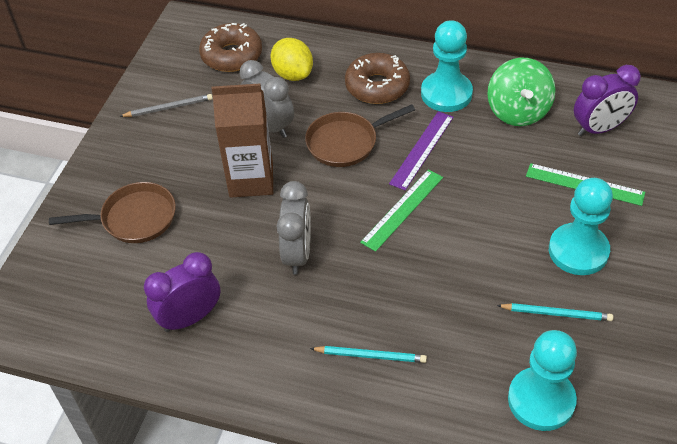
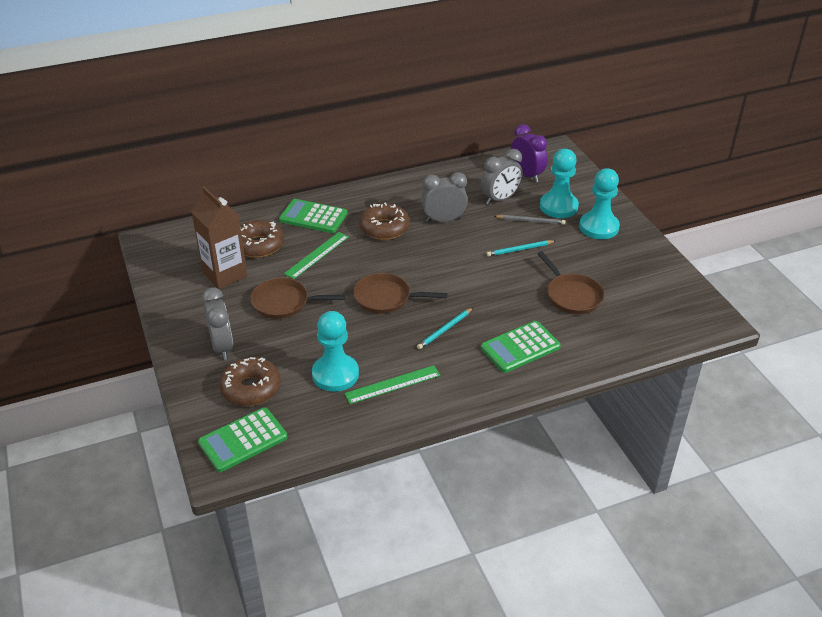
brown donut: [199,23,262,72] [345,53,410,104] = 2 -> [219,357,281,406] [240,220,284,258] [359,203,410,240] = 3
brown pan: [49,182,176,243] [305,104,415,167] = 2 -> [251,278,345,319] [353,273,447,314] [538,251,604,314] = 3
green calculator: none = 0 -> [198,407,288,472] [279,199,347,233] [481,321,561,373] = 3
green spinning top: [487,58,556,126] = 1 -> none = 0
grey clock: [240,60,294,138] [276,181,311,275] = 2 -> [202,287,233,360] [421,172,468,222] [481,149,523,204] = 3
purple clock: [144,252,221,332] [574,65,641,136] = 2 -> [511,124,548,182] = 1
purple ruler: [389,111,454,190] = 1 -> none = 0
yellow lemon: [270,38,313,81] = 1 -> none = 0

